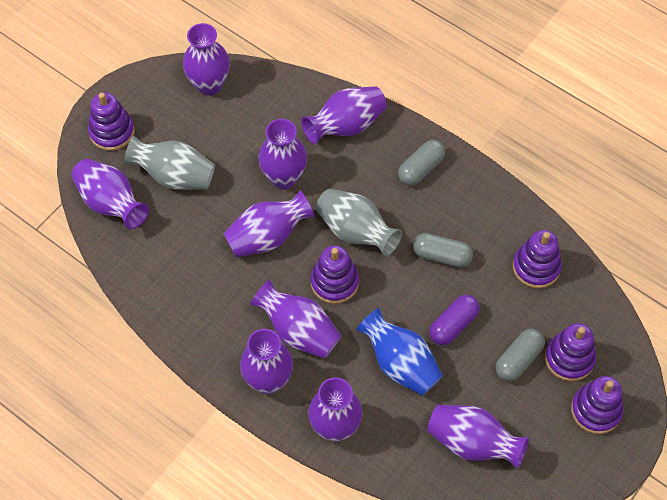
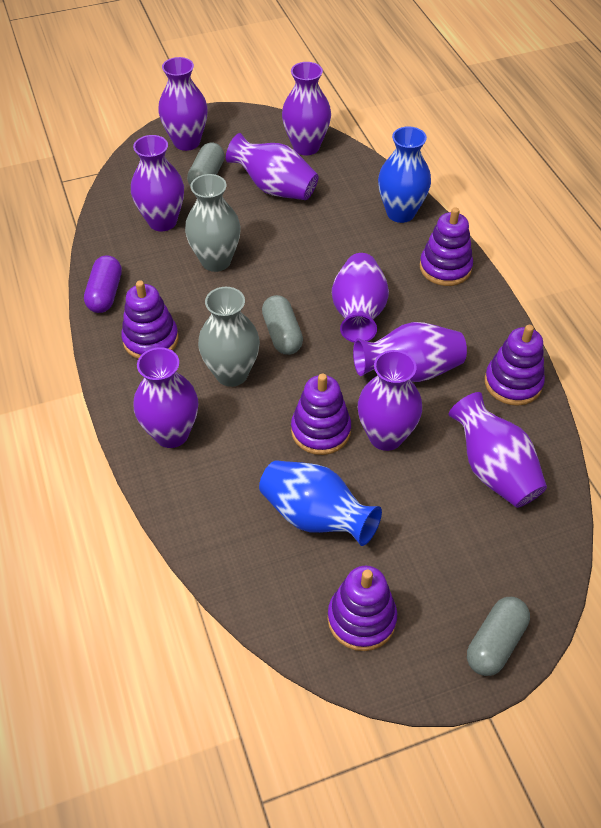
blue vase: [356,308,443,396] = 1 -> [259,460,382,546] [378,126,431,223] = 2

